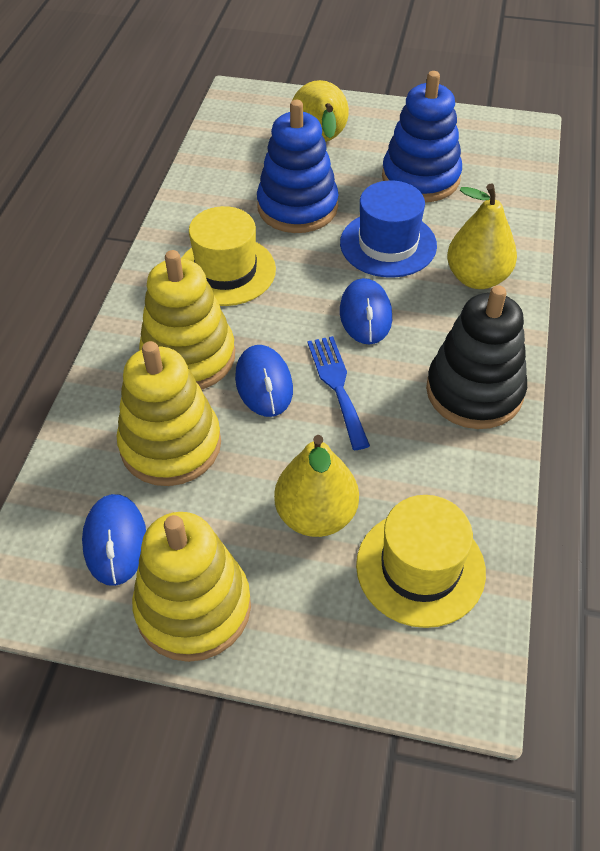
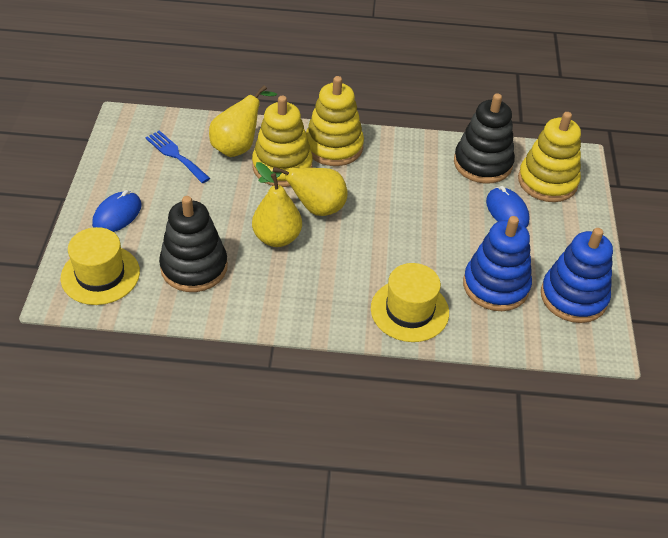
black stacking toy: [426,285,527,429] = 1 -> [159,196,228,292] [454,93,515,184] = 2
blue hat: [340,180,437,278] = 1 -> none = 0
blue mouse: [82,494,146,586] [235,345,293,417] [340,278,392,344] = 3 -> [92,190,142,232] [486,186,530,228] = 2

